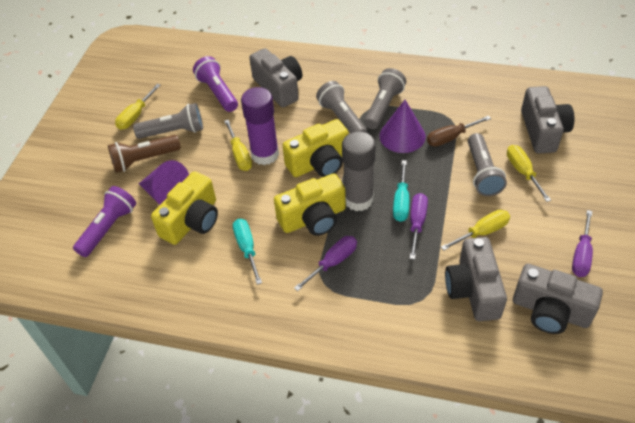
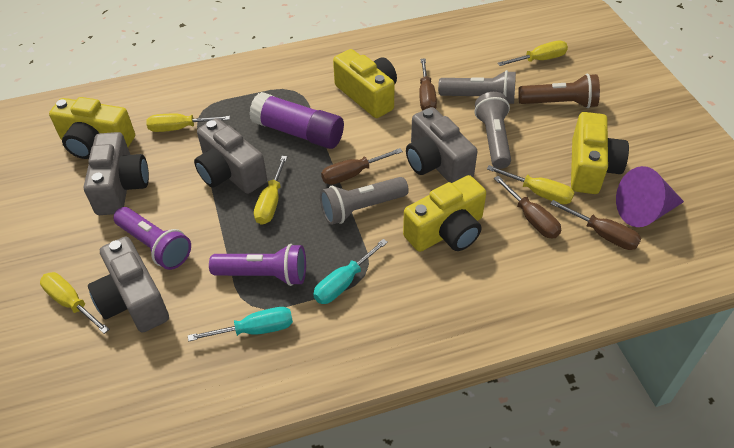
brown screwdriver: [427,116,491,147] = 1 -> [321,148,403,185] [419,59,437,110] [494,176,561,238] [550,200,641,250] = 4
grey flashlight: [133,103,203,139] [316,81,367,133] [364,68,406,129] [468,133,507,196] = 4 -> [320,177,409,225] [438,70,516,104] [475,92,511,169] = 3
grey glue stick: [342,131,376,211] = 1 -> none = 0
purple cone: [139,160,189,205] [380,100,426,153] = 2 -> [616,166,684,227] = 1
purple screwdriver: [294,236,357,291] [410,193,428,260] [572,210,593,277] = 3 -> none = 0
yellow camera: [151,171,218,245] [274,173,346,236] [282,119,349,177] = 3 -> [49,97,135,159] [333,49,397,118] [403,175,486,252] [571,112,629,194] = 4
yellow screwdriver: [115,84,161,130] [224,120,252,171] [441,210,510,250] [507,145,551,202] = 4 -> [40,272,110,334] [146,113,230,132] [254,156,287,225] [487,165,575,204] [498,41,568,66] = 5

